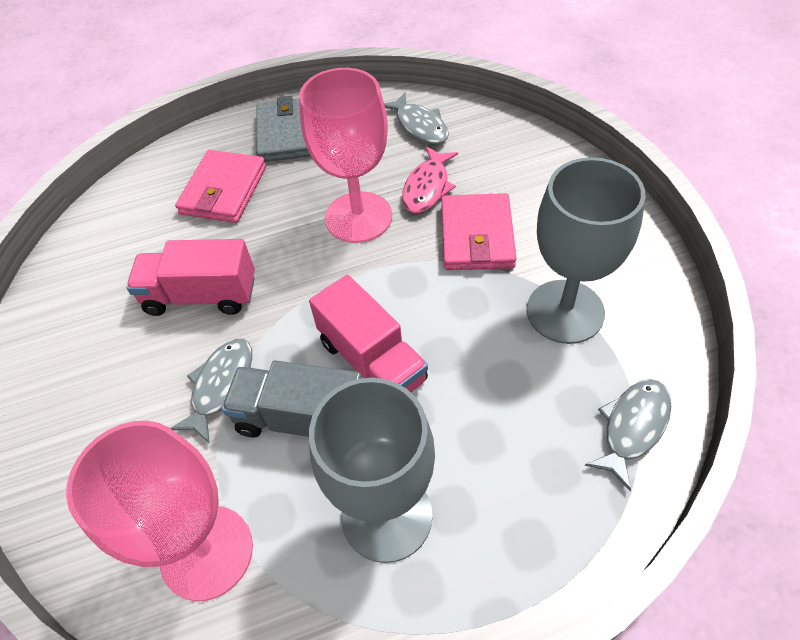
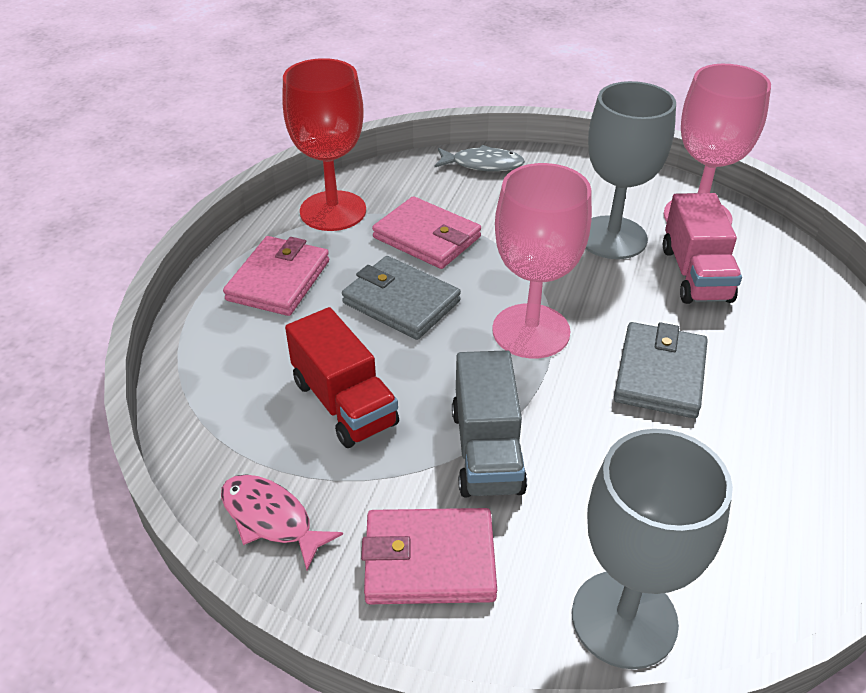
grey fish: [171,339,252,443] [384,92,449,144] [584,379,671,491] = 3 -> [434,145,525,172] = 1
grey wallet: [256,96,311,162] = 1 -> [342,256,461,340] [614,322,708,418] = 2
pink truck: [126,239,255,316] [309,275,428,392] = 2 -> [663,193,742,304] = 1
pink wallet: [175,150,266,223] [441,193,517,270] = 2 -> [223,236,329,316] [361,508,497,604] [372,196,481,269] = 3
red goblet: none = 0 -> [282,58,366,231] = 1
red truck: none = 0 -> [285,307,399,448] = 1

